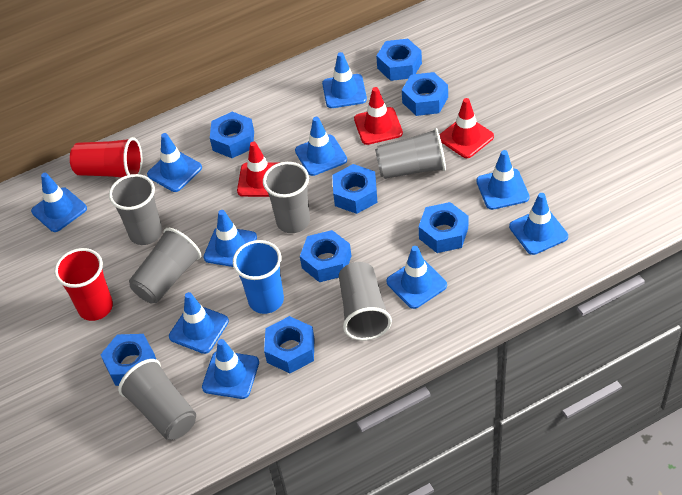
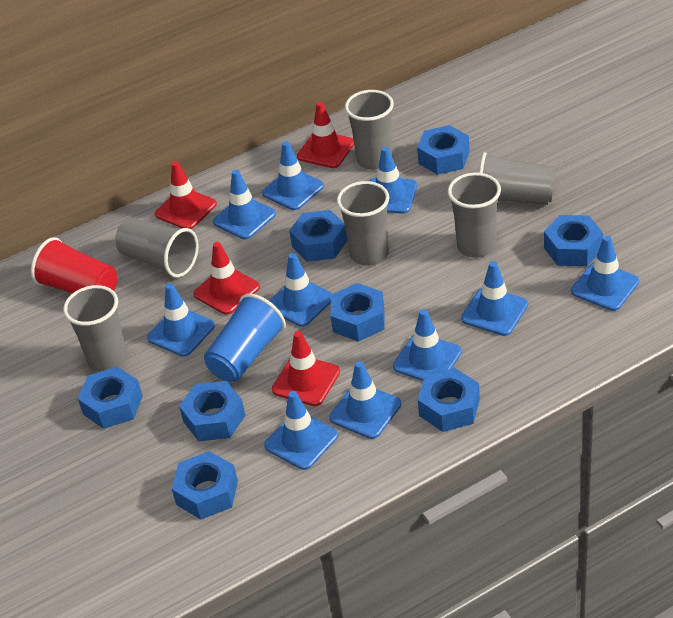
red cup: [54,248,113,321] [70,137,142,178] = 2 -> [31,237,117,293] = 1
red traffic cone: [237,141,278,197] [354,87,403,145] [439,98,494,158] = 3 -> [155,161,217,229] [194,242,260,315] [272,331,340,406] [297,102,354,168] = 4

